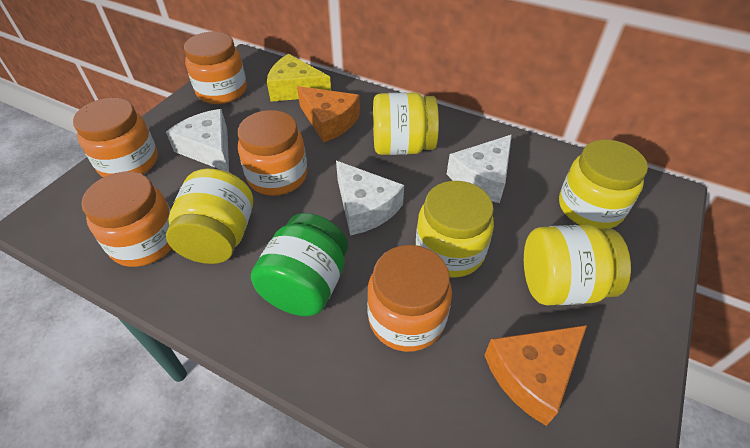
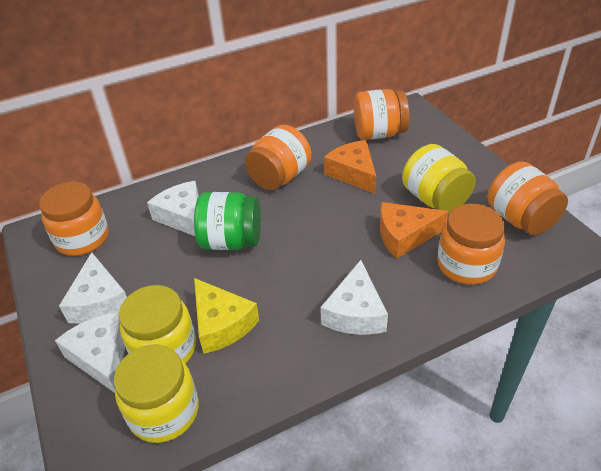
white cheese: [166,109,229,172] [336,161,404,235] [447,135,512,203] = 3 -> [55,312,125,393] [59,252,127,324] [147,181,199,236] [321,260,388,335] = 4
yellow jar: [166,169,253,264] [373,92,439,155] [416,181,494,278] [524,225,631,305] [559,140,648,229] = 5 -> [114,345,199,443] [119,285,196,364] [402,144,476,213] = 3

